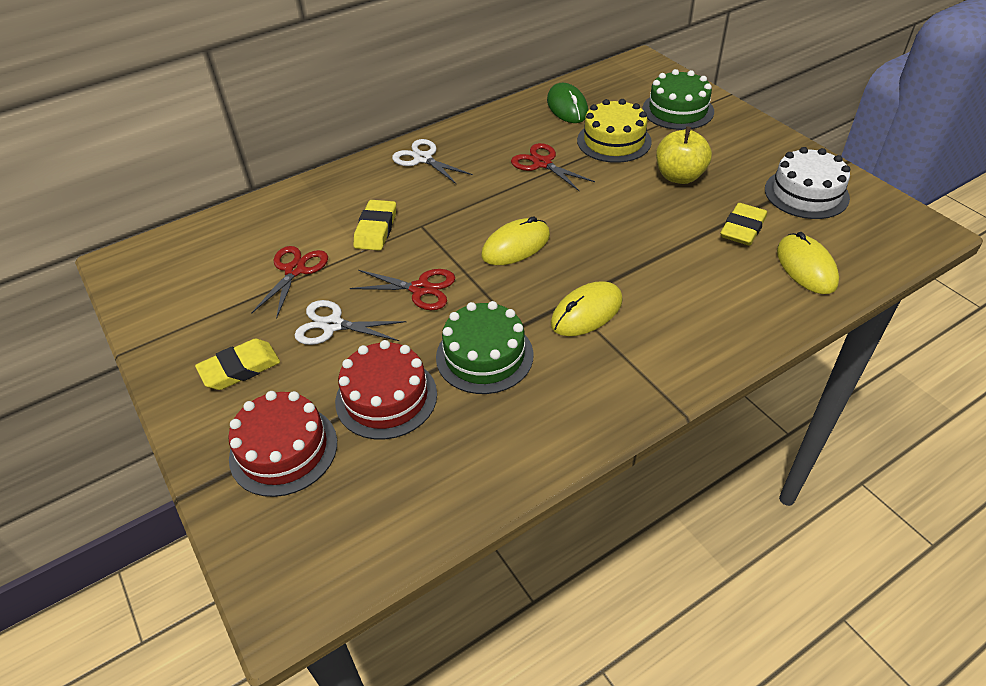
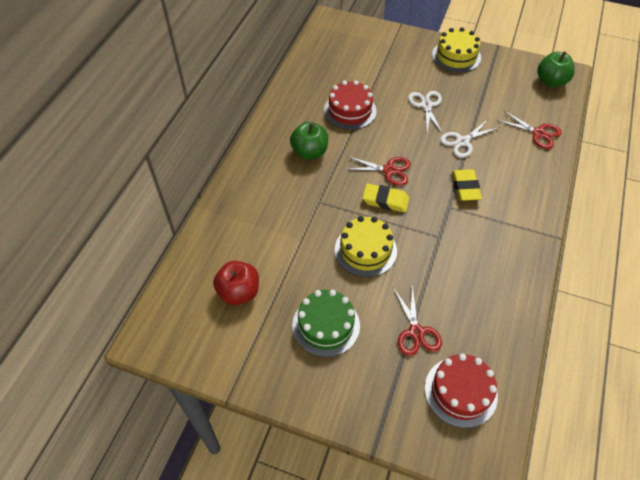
green apple: none = 0 -> [290,122,328,160] [537,51,575,87] = 2
green cake: [436,301,534,394] [642,69,714,130] = 2 -> [292,290,360,357] = 1
green mouse: [547,83,588,123] = 1 -> none = 0
red apple: none = 0 -> [213,261,259,305] = 1
white cake: [765,147,850,219] = 1 -> none = 0
yellow apple: [656,127,712,184] = 1 -> none = 0
yellow cake: [577,99,652,163] = 1 -> [335,216,397,277] [432,27,481,73] = 2
yellow eraser: [195,338,280,390] [354,200,396,251] [720,203,767,246] = 3 -> [362,184,409,213] [452,169,482,201] = 2
yellow mouse: [481,216,550,265] [551,281,623,336] [777,232,839,294] = 3 -> none = 0

